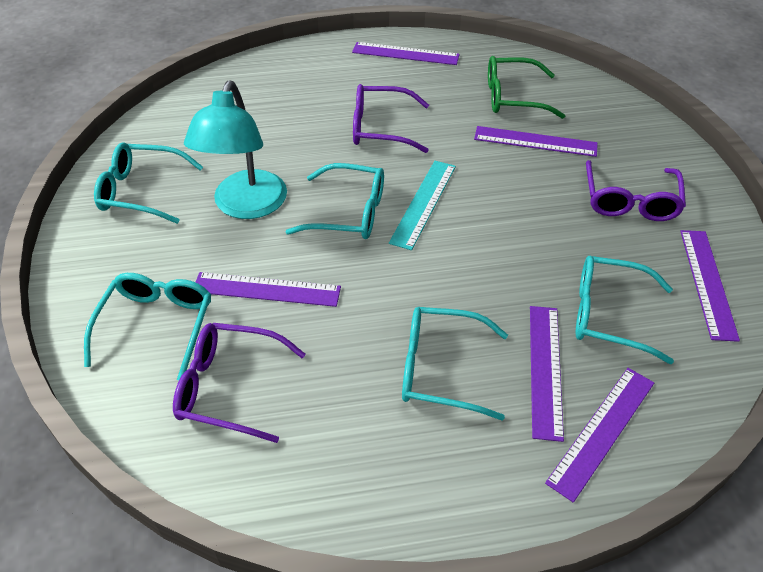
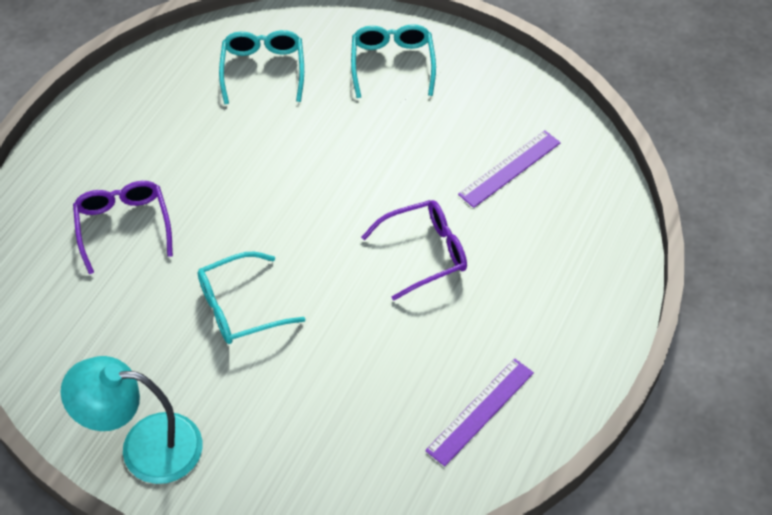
green glasses: [488,56,565,119] = 1 -> none = 0
purple glasses: [173,323,306,443] [353,84,429,153] [586,160,686,221] = 3 -> [73,181,173,274] [361,200,467,301] = 2
purple ruler: [196,272,341,307] [352,42,459,65] [474,126,598,157] [530,306,564,442] [545,368,654,503] [680,230,740,342] = 6 -> [425,358,534,466] [458,131,561,208] = 2
turquoise glasses: [84,273,211,380] [94,142,203,224] [285,163,384,239] [402,307,508,421] [576,256,674,364] = 5 -> [197,252,305,344] [219,30,304,104] [351,24,436,98] = 3
turquoise ruler: [389,161,456,250] = 1 -> none = 0

